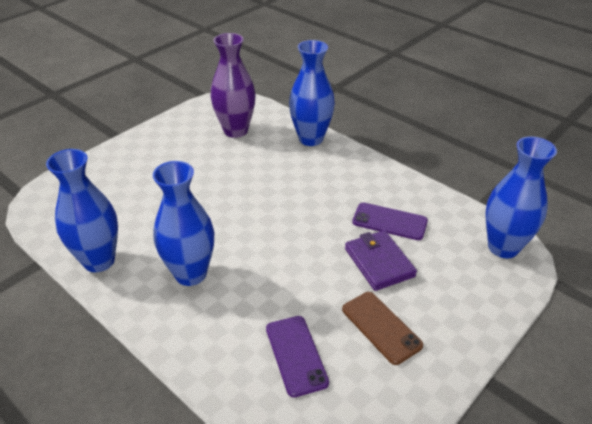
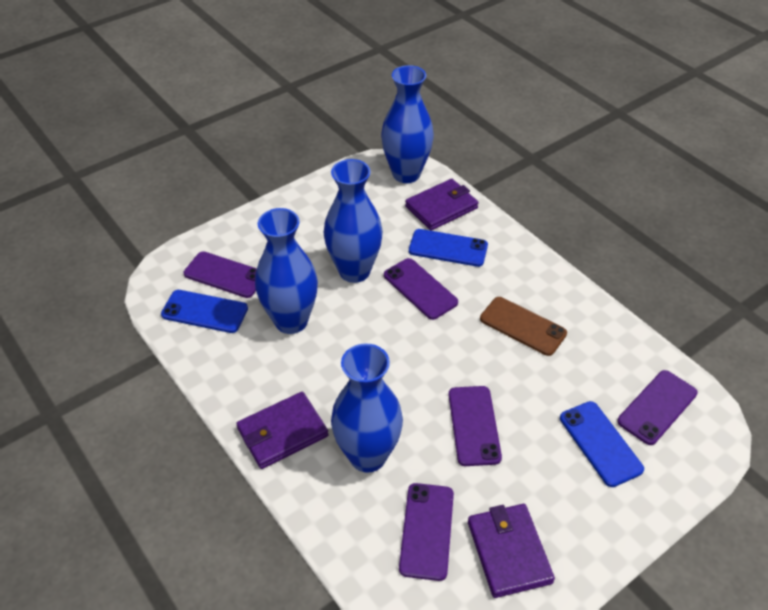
blue phone: none = 0 -> [161,290,248,333] [409,229,488,267] [560,401,644,487] = 3
purple phone: [266,316,329,397] [352,203,428,240] = 2 -> [184,251,257,298] [384,258,458,320] [399,483,454,581] [449,386,502,466] [617,370,698,445] = 5
purple vase: [210,33,256,138] = 1 -> none = 0
purple wallet: [345,230,417,291] = 1 -> [236,392,329,469] [405,179,479,231] [468,504,555,598] = 3

